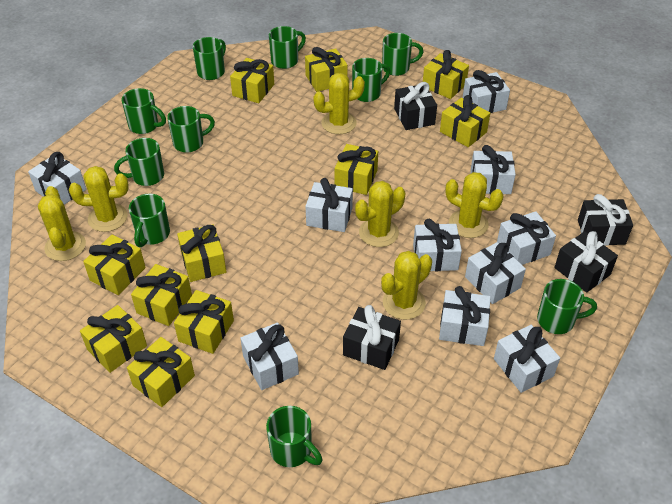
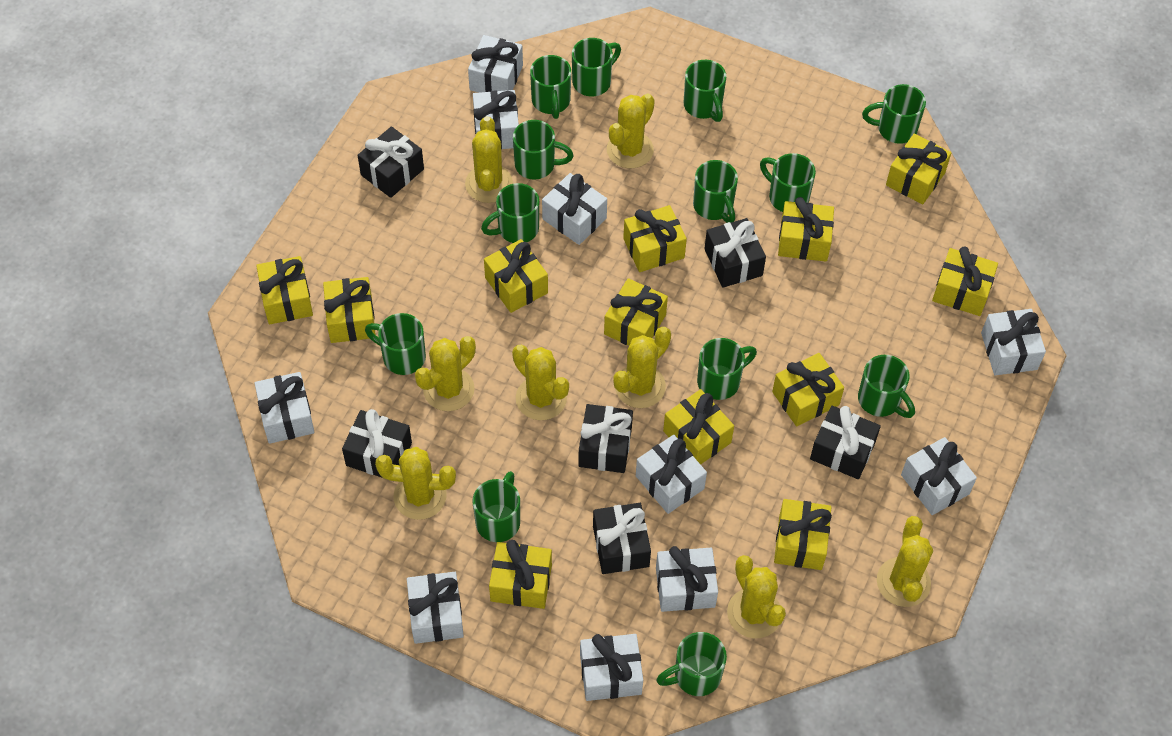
black gift: [343,305,401,370] [394,82,437,130] [554,231,618,293] [578,194,633,246] = 4 -> [342,409,412,478] [358,126,424,198] [578,404,633,473] [593,503,651,574] [704,218,766,288] [810,406,881,479] = 6
green mug: [114,138,164,186] [121,88,166,134] [129,194,170,247] [167,106,215,153] [193,37,226,80] [266,406,323,467] [269,26,306,69] [352,58,390,102] [382,33,423,76] [537,279,597,334] = 10 -> [365,313,426,375] [473,471,520,542] [481,183,539,243] [513,120,574,180] [530,55,571,119] [572,38,621,97] [656,632,727,696] [683,60,727,122] [693,160,738,223] [697,338,757,400] [760,153,816,212] [858,355,915,418] [862,84,926,144] = 13
yellow cactus: [38,186,86,261] [69,166,129,232] [313,73,365,134] [355,181,405,247] [381,251,432,320] [445,172,504,238] = 6 -> [375,447,456,520] [415,336,476,411] [465,116,513,203] [512,345,569,420] [607,94,655,169] [613,327,671,408] [727,555,786,638] [877,516,933,607] = 8
yellow gift: [80,305,147,373] [83,235,146,295] [127,337,195,407] [131,264,192,326] [174,290,234,354] [177,224,226,282] [230,58,274,103] [305,47,348,92] [335,144,378,195] [423,50,469,99] [440,95,490,147] = 11 -> [256,256,313,324] [323,277,376,343] [484,239,548,313] [489,540,552,609] [604,278,668,346] [623,205,687,272] [663,389,734,465] [772,353,844,426] [774,499,832,570] [778,197,834,262] [886,134,951,204] [932,247,998,316] = 12

